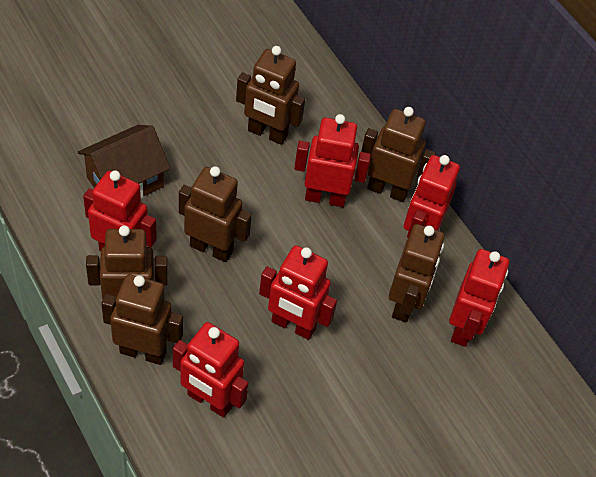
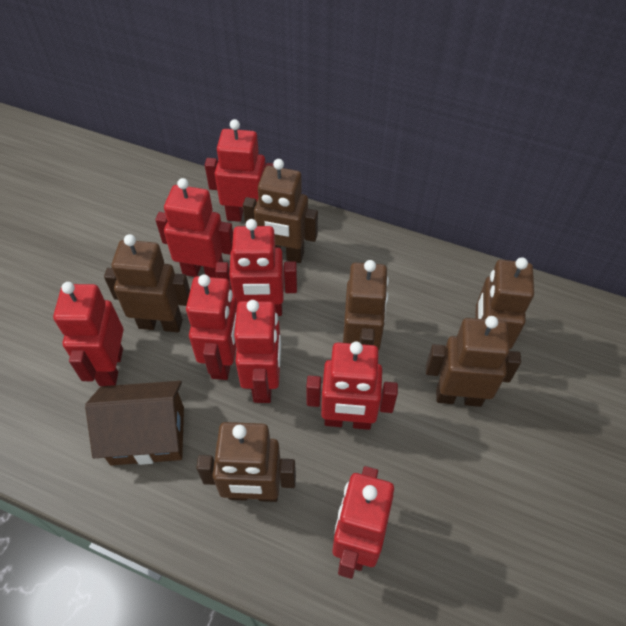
red robot: [83,170,157,252] [173,322,248,418] [259,245,337,340] [294,114,371,207] [404,155,460,238] [449,249,509,347] = 6 -> [53,282,123,386] [156,178,233,278] [186,274,237,380] [205,119,274,222] [215,219,297,316] [234,300,281,403] [306,342,398,430] [333,466,394,579] = 8

